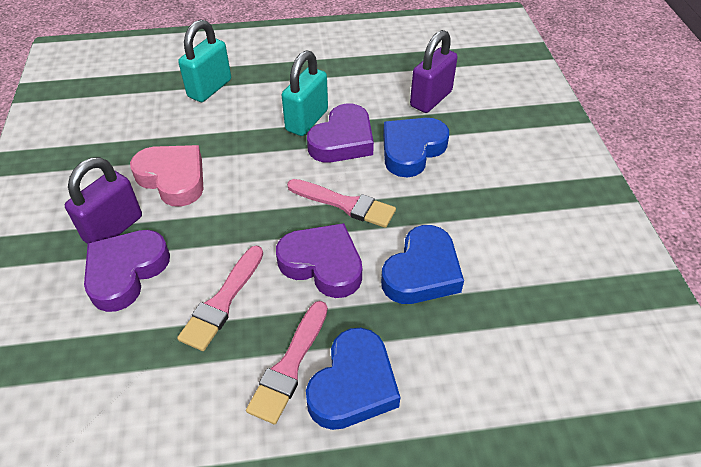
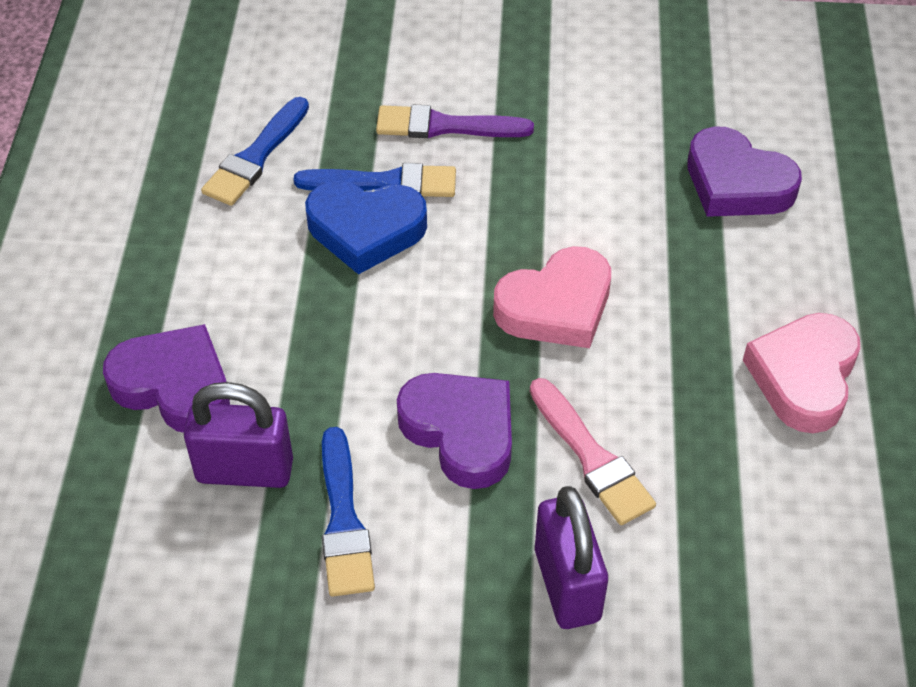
blue brush: none = 0 -> [201,97,309,206] [293,163,456,197] [322,427,375,597] = 3
blue heart: [306,328,401,430] [381,225,464,304] [383,118,449,177] = 3 -> [305,181,427,274] = 1
pink brush: [177,246,263,351] [246,301,328,424] [287,179,396,228] = 3 -> [530,378,656,525] = 1
pink heart: [130,145,203,207] = 1 -> [493,246,611,348] [743,313,860,433] = 2
purple brush: none = 0 -> [376,105,534,138] = 1
turquoise padlock: [178,20,231,102] [281,51,328,136] = 2 -> none = 0

